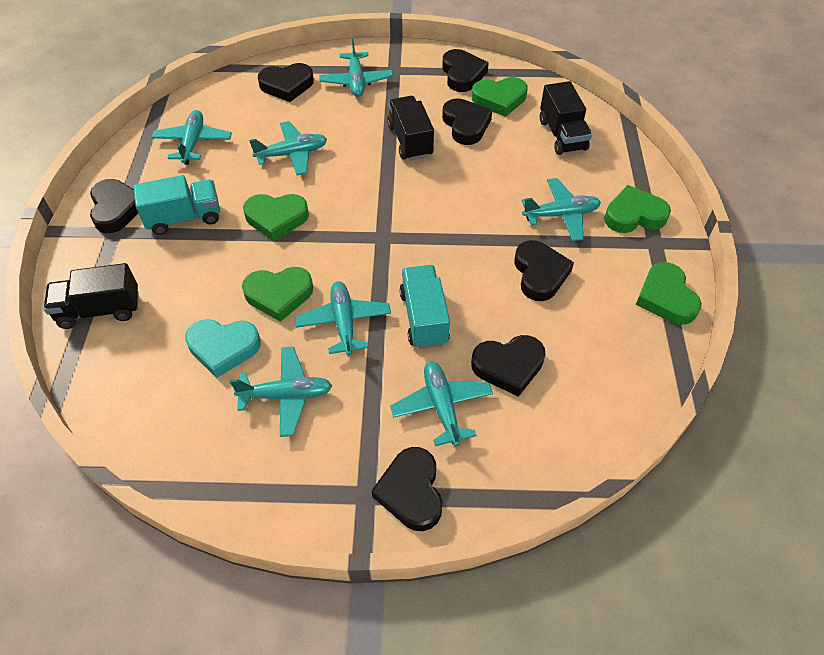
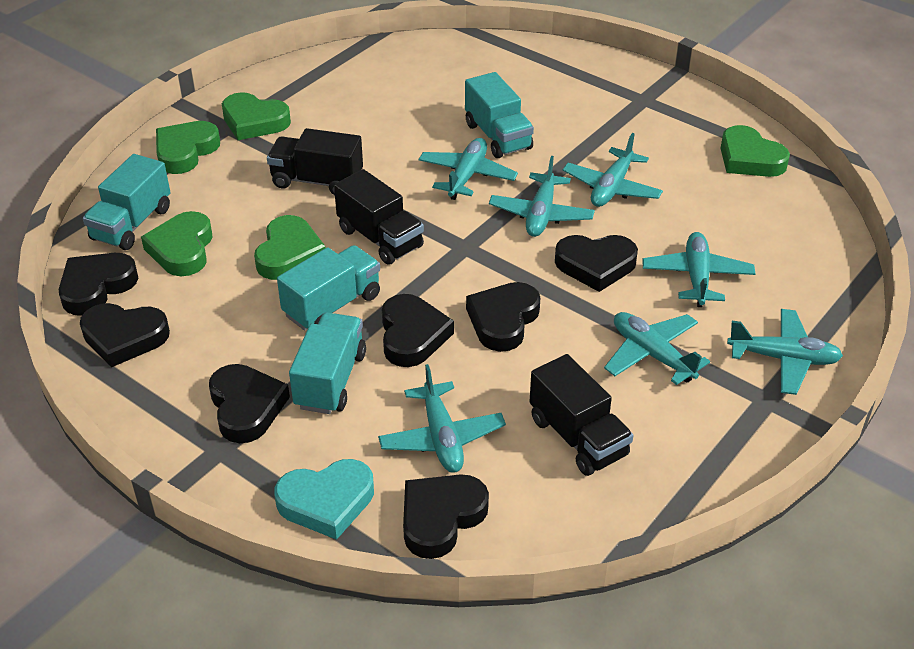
turquoise truck: [133,175,220,235] [399,265,450,349] = 2 -> [83,154,170,250] [277,245,380,330] [289,312,366,414] [465,72,534,158] = 4

